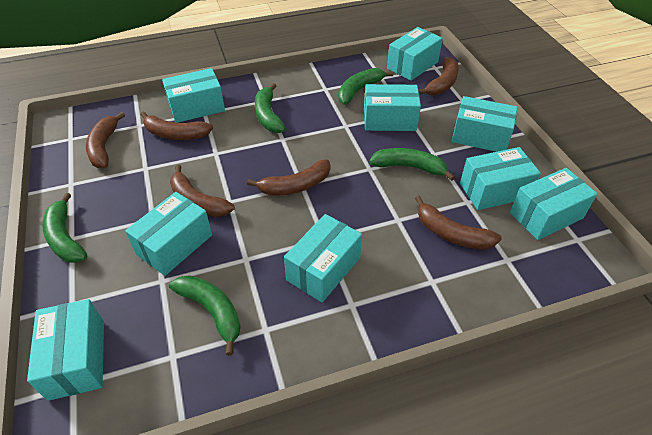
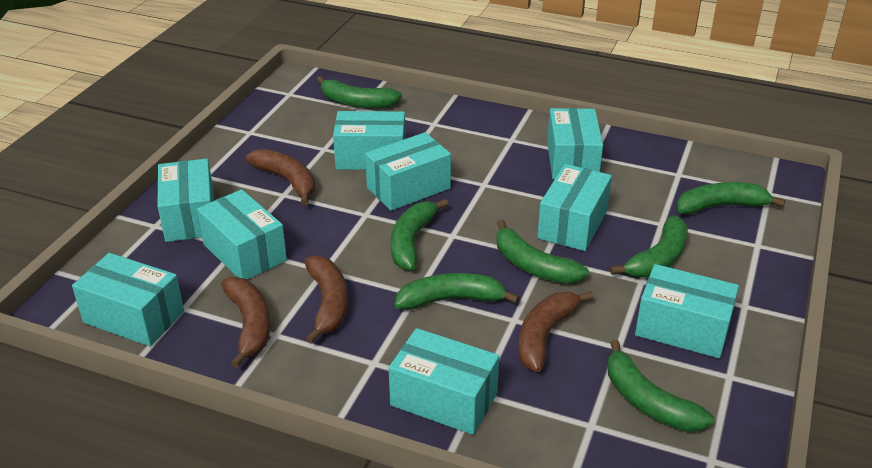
brown banana: [86,112,125,168] [140,111,213,140] [170,165,235,217] [247,159,330,196] [415,196,502,250] [418,57,459,95] = 6 -> [221,277,270,368] [246,149,315,205] [304,255,348,344] [518,291,593,372] = 4
green banana: [43,193,87,263] [169,275,241,356] [255,83,286,133] [338,68,393,105] [369,148,455,181] = 5 -> [317,76,402,109] [391,199,448,270] [394,273,520,310] [496,220,589,284] [608,340,714,432] [610,215,688,277] [677,182,785,215] = 7

